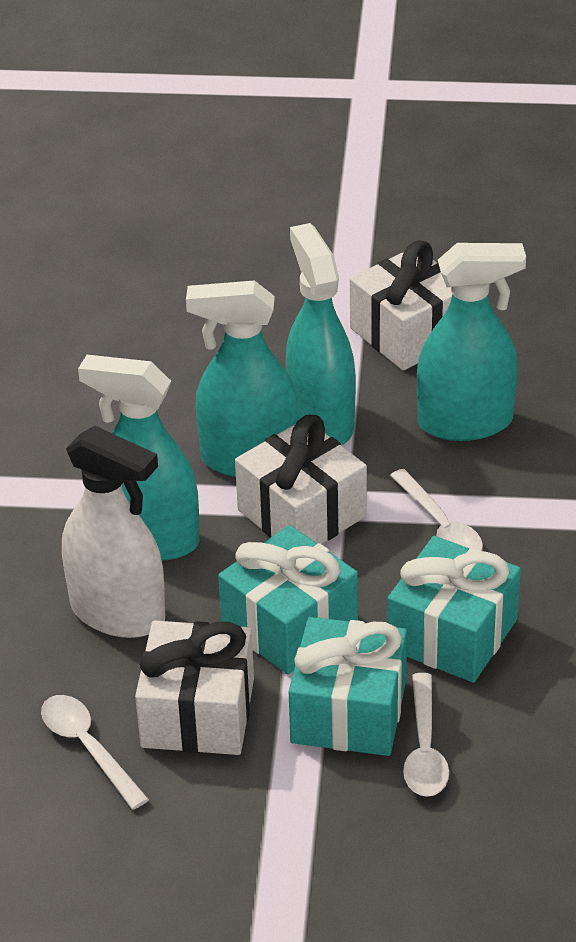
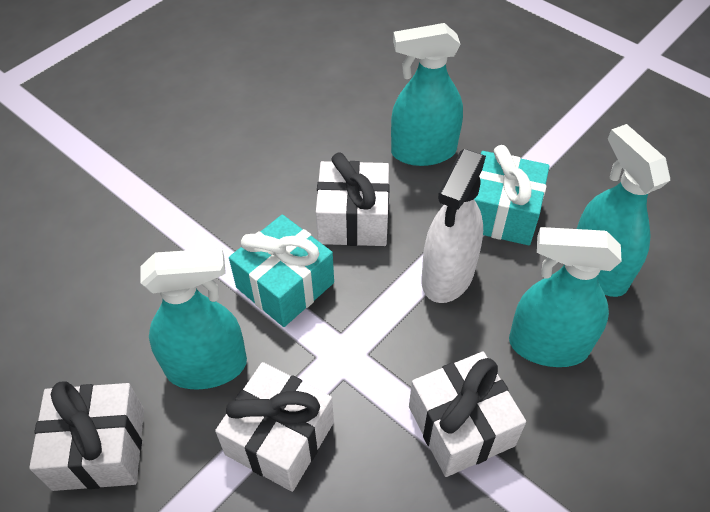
turquoise gift: [218,525,358,674] [289,617,407,756] [387,536,521,683] = 3 -> [229,215,334,327] [474,145,549,245] = 2
white gift: [135,620,254,755] [235,415,367,544] [350,240,452,370] = 3 -> [29,381,144,491] [215,362,334,492] [316,153,390,246] [409,352,526,477] = 4
white spoon: [41,695,149,810] [390,469,483,551] [403,673,449,797] = 3 -> none = 0

